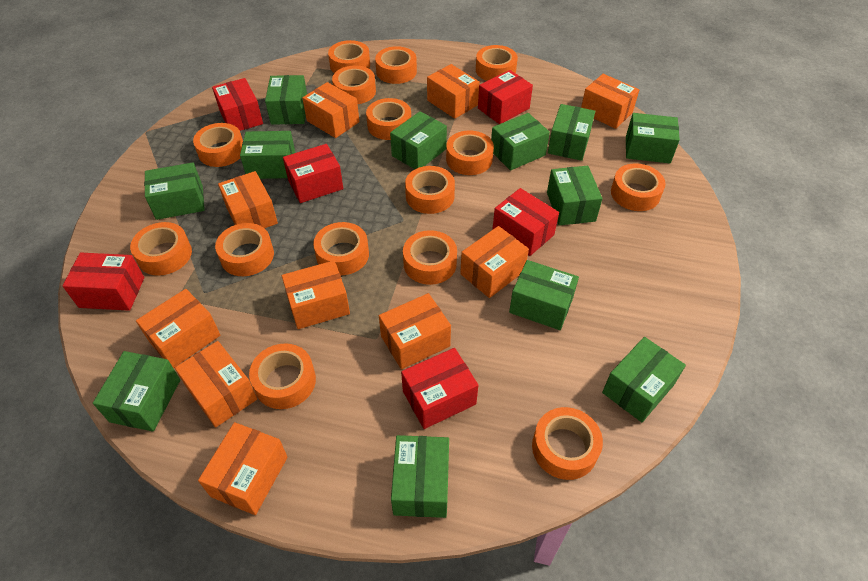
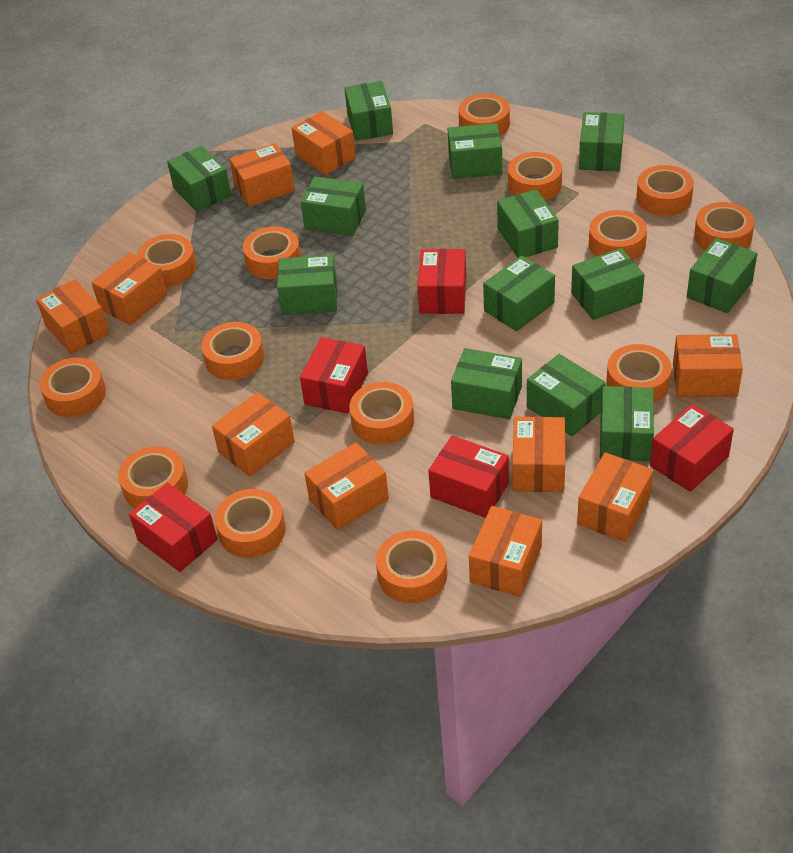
green box: [93,351,180,432] [144,162,205,220] [240,131,296,179] [265,75,307,125] [390,111,447,169] [391,435,449,518] [491,113,550,171] [509,260,579,330] [547,166,603,226] [548,104,595,161] [602,337,686,422] [626,113,680,163] = 12 -> [167,146,231,212] [277,255,337,315] [301,177,366,236] [344,81,393,141] [448,123,502,179] [451,348,522,419] [483,256,555,331] [497,189,559,258] [527,354,606,436] [571,248,645,320] [579,112,625,171] [600,386,654,462] [687,238,757,313] = 13
orange tape: [130,222,192,276] [193,123,243,167] [215,223,274,276] [249,343,316,409] [313,222,369,275] [328,40,370,73] [332,65,376,104] [366,98,411,140] [375,46,417,84] [403,230,457,285] [405,166,455,214] [446,131,494,175] [476,45,518,81] [532,407,603,480] [611,163,666,211] = 15 -> [40,358,106,417] [118,446,188,509] [137,234,197,287] [201,322,265,380] [215,489,286,558] [243,226,301,279] [349,382,414,445] [376,531,448,603] [459,94,510,136] [508,152,562,200] [589,210,647,260] [606,344,672,403] [636,165,694,216] [694,202,755,250] = 14
red box: [62,253,144,311] [212,78,263,131] [283,144,343,203] [401,348,478,429] [478,70,533,124] [492,188,559,256] = 6 -> [129,483,218,572] [300,337,368,414] [417,249,467,314] [428,435,509,518] [650,404,734,492] = 5

